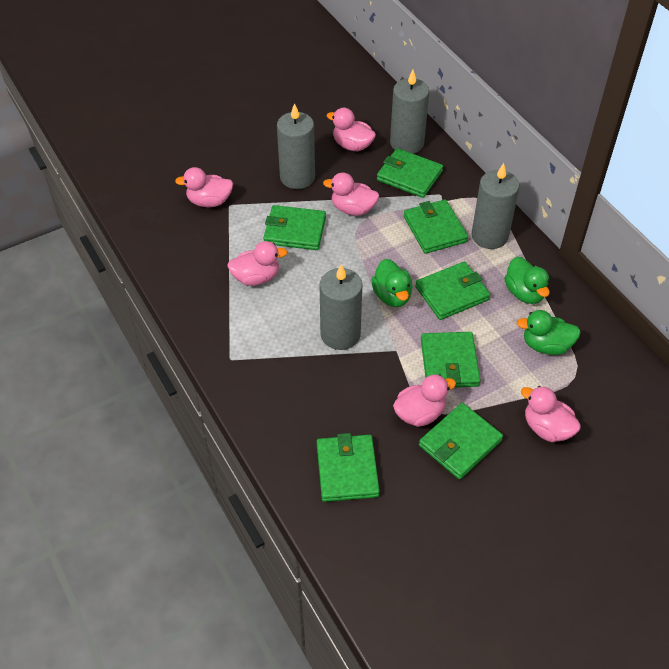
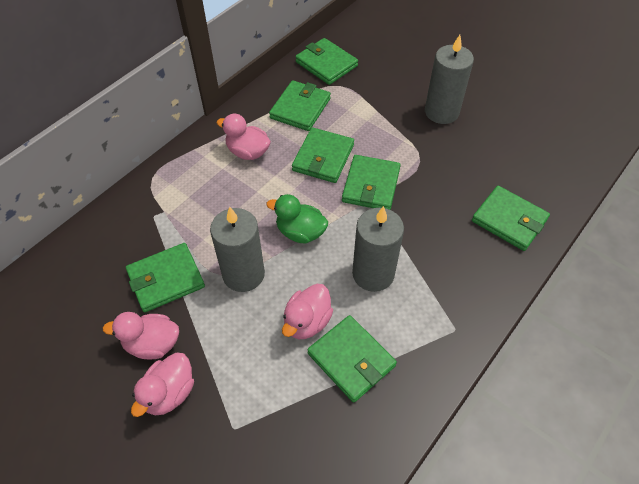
green duck: [371,259,413,307] [504,257,550,304] [517,310,581,355] = 3 -> [266,194,328,243] = 1
grey candle: [277,103,315,189] [320,264,362,350] [390,70,429,154] [472,163,519,249] = 4 -> [210,207,265,292] [352,206,404,292] [425,35,474,124] = 3
pink duck: [175,167,233,207] [227,241,288,286] [323,172,379,216] [327,108,376,151] [393,375,456,427] [521,386,581,442] = 6 -> [103,312,179,360] [131,353,194,417] [216,114,271,160] [282,284,333,339] = 4

